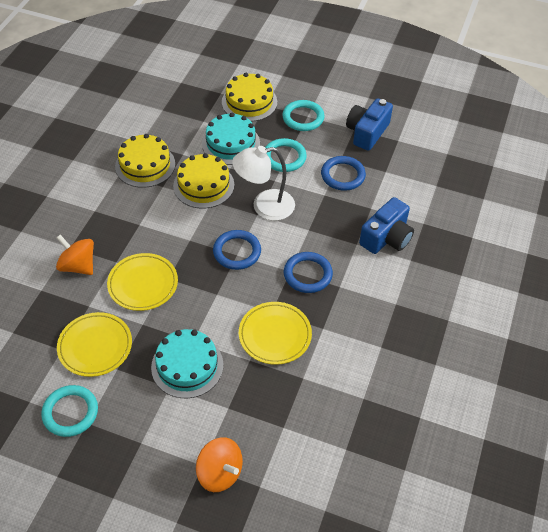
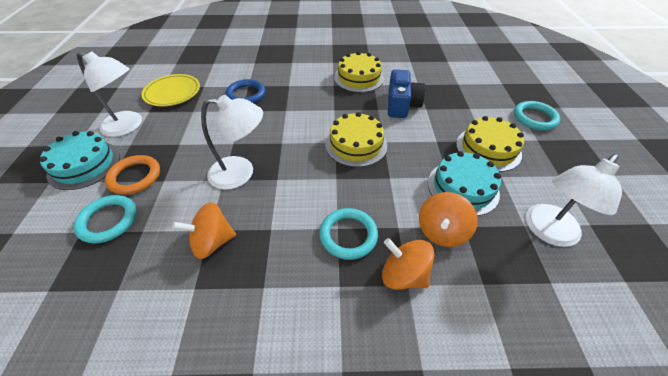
blue camera: [346,98,393,151] [359,197,414,254] = 2 -> [388,69,426,118] = 1
blue ring: [213,230,261,270] [284,252,333,293] [321,156,366,191] = 3 -> [225,79,266,103] = 1
orange ring: none = 0 -> [105,155,160,195] = 1
orange spinning top: [56,235,94,275] [196,437,243,492] = 2 -> [172,202,236,259] [382,238,435,290] [419,192,478,247] = 3
white lamp: [232,146,295,221] = 1 -> [76,51,142,137] [201,95,263,190] [526,154,622,247] = 3
yellow plate: [57,312,132,377] [107,253,178,311] [239,302,312,365] = 3 -> [142,74,200,106] = 1

